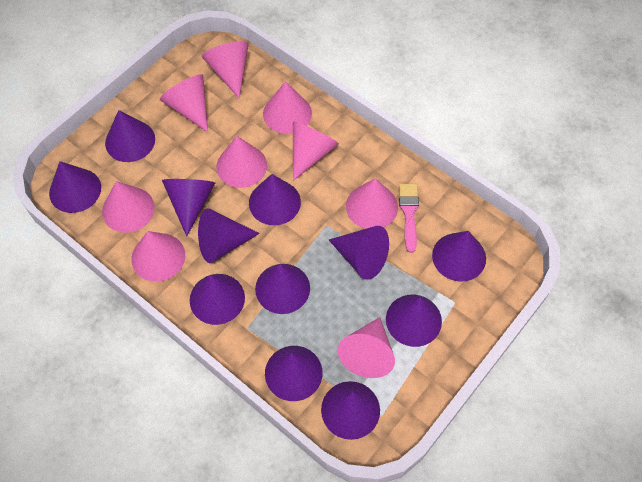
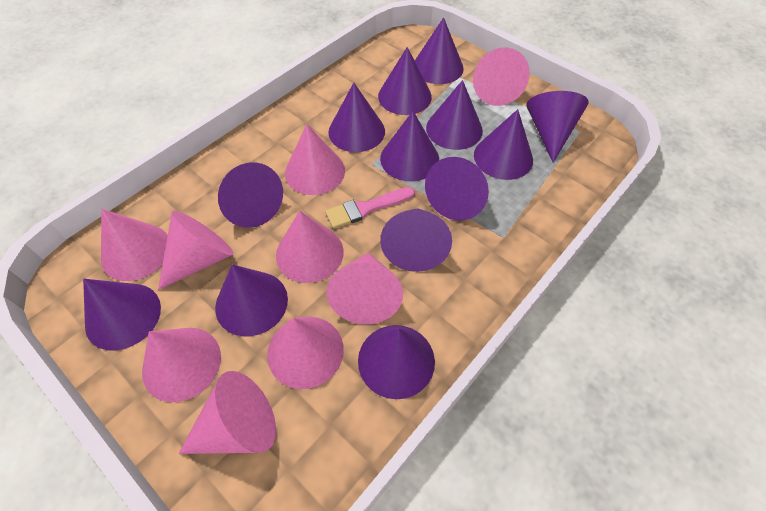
purple cone: [49,161,101,213] [105,110,155,162] [162,179,215,237] [190,274,245,325] [198,208,260,263] [249,174,301,225] [255,264,310,314] [265,346,323,401] [321,381,380,440] [329,226,389,280] [386,295,442,347] [432,231,486,282] = 12 -> [83,279,161,351] [215,264,288,336] [218,162,283,228] [328,83,385,152] [358,325,435,399] [378,47,432,115] [380,111,439,182] [380,208,452,272] [415,17,464,84] [425,157,489,220] [426,80,483,150] [474,109,533,180] [526,91,589,163] = 13

